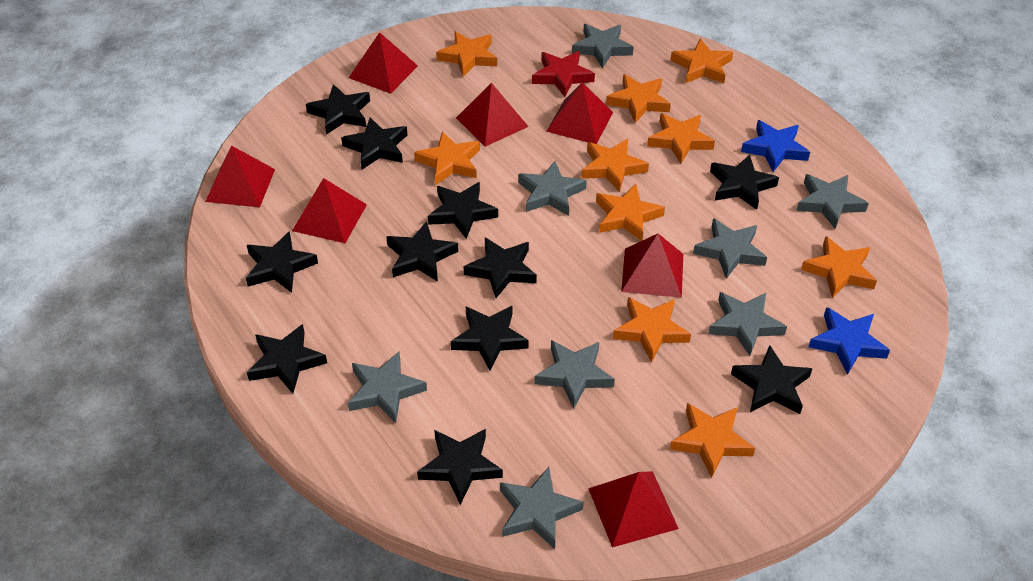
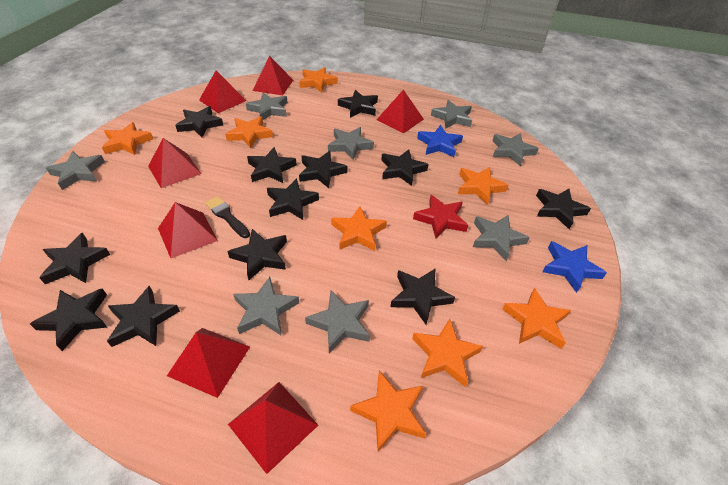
black brush: none = 0 -> [205,196,250,238] = 1
black star: [246,231,318,293] [247,324,327,393] [306,84,370,135] [341,117,407,169] [387,221,458,282] [417,429,503,505] [428,182,498,239] [451,306,529,371] [464,237,537,298] [710,154,779,210] [731,345,813,414] = 11 -> [30,288,107,351] [39,233,110,284] [107,286,180,347] [175,106,223,137] [227,229,287,280] [247,147,297,183] [267,178,319,220] [299,151,347,188] [338,90,378,118] [381,149,429,186] [391,268,455,325] [536,189,591,230] = 12
orange star: [414,131,480,185] [436,31,497,77] [581,139,649,192] [596,184,665,241] [606,74,671,123] [613,297,691,363] [647,113,715,164] [670,38,733,83] [670,403,755,478] [801,236,877,298] = 10 -> [102,122,153,155] [225,116,273,149] [299,67,338,93] [331,206,387,251] [350,371,426,452] [412,319,483,387] [458,167,508,205] [502,288,571,349] = 8

